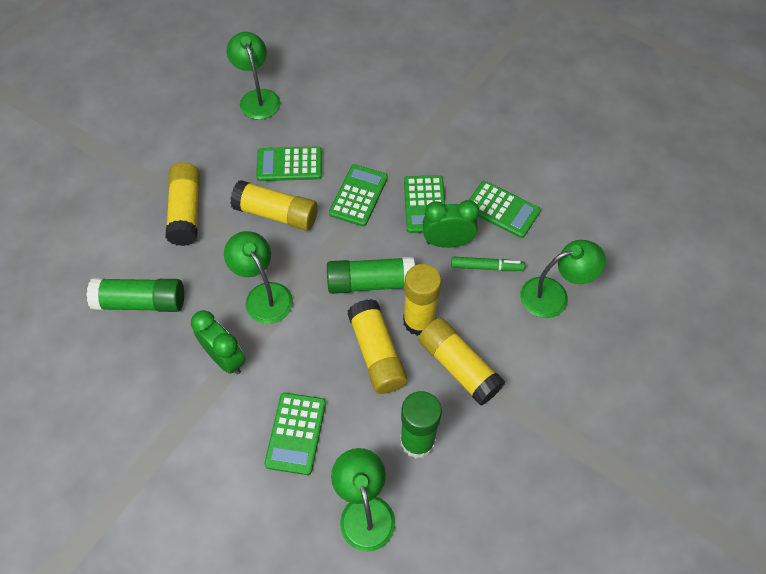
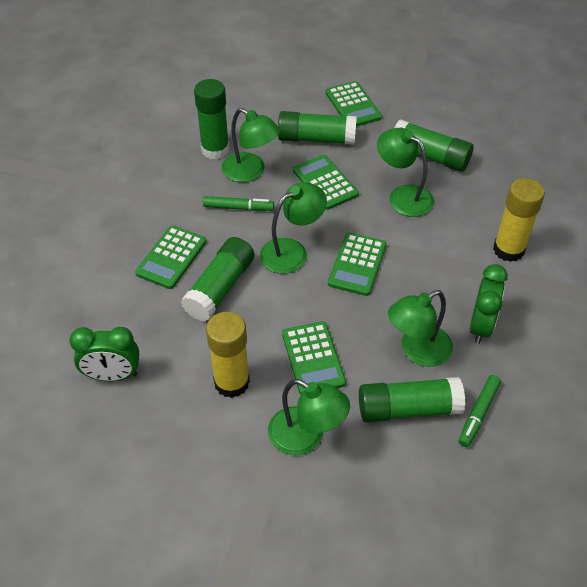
green glue stick: [86,278,184,312] [327,257,415,294] [400,391,442,459] = 3 -> [181,237,254,321] [194,79,230,159] [278,111,357,145] [359,377,465,422] [394,119,474,172] = 5
green lamp: [224,231,293,324] [227,32,280,120] [331,448,395,552] [520,240,606,318] = 4 -> [222,108,280,182] [260,182,327,274] [268,379,350,456] [377,128,434,217] [388,290,453,367] = 5
green marker: [451,257,525,271] = 1 -> [203,196,274,211] [459,375,501,447] = 2
yellow glue stick: [165,162,200,246] [230,180,318,231] [347,299,407,394] [403,264,442,336] [418,318,505,406] = 5 -> [206,312,250,398] [493,178,545,262] = 2

